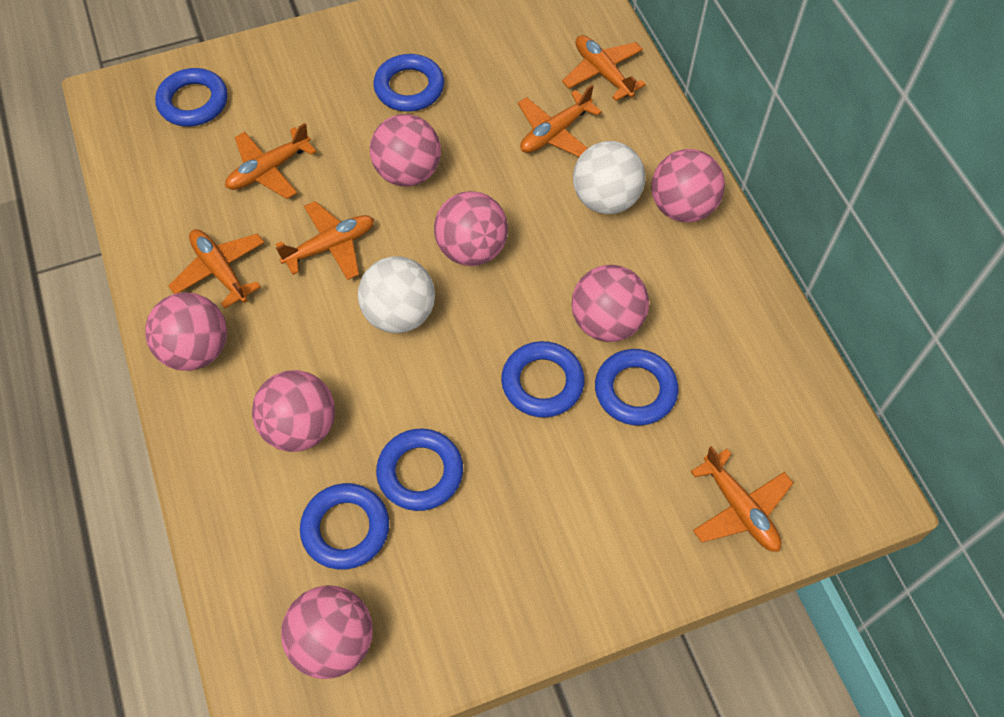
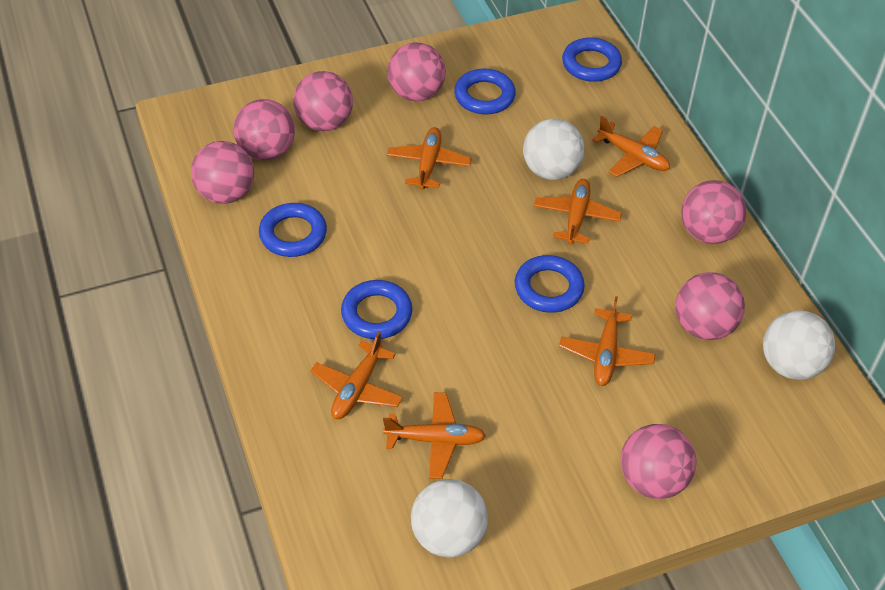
blue ring: [155,68,228,127] [300,483,389,570] [373,54,444,112] [376,429,463,511] [501,341,585,418] [595,349,679,426] = 6 -> [259,203,327,257] [341,280,413,339] [454,69,516,114] [515,255,585,313] [562,37,622,82] = 5
white ball: [358,256,435,333] [573,141,645,214] = 2 -> [411,479,488,558] [523,119,585,180] [763,310,835,380] = 3

